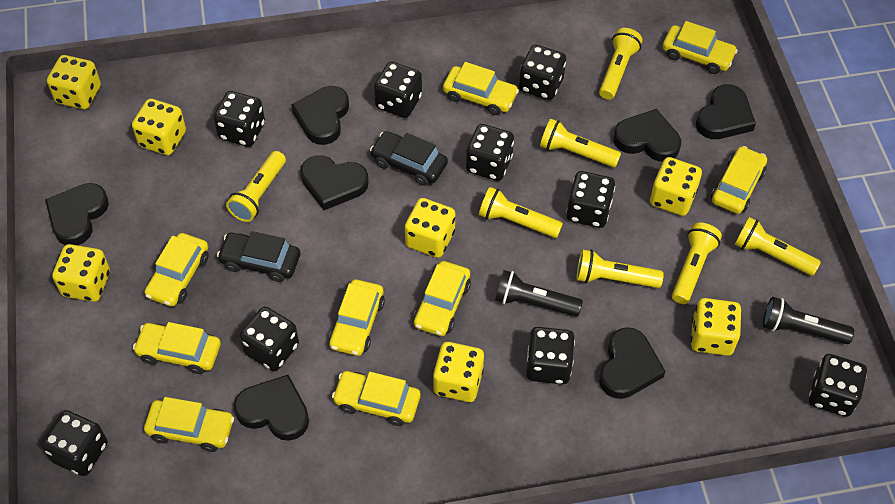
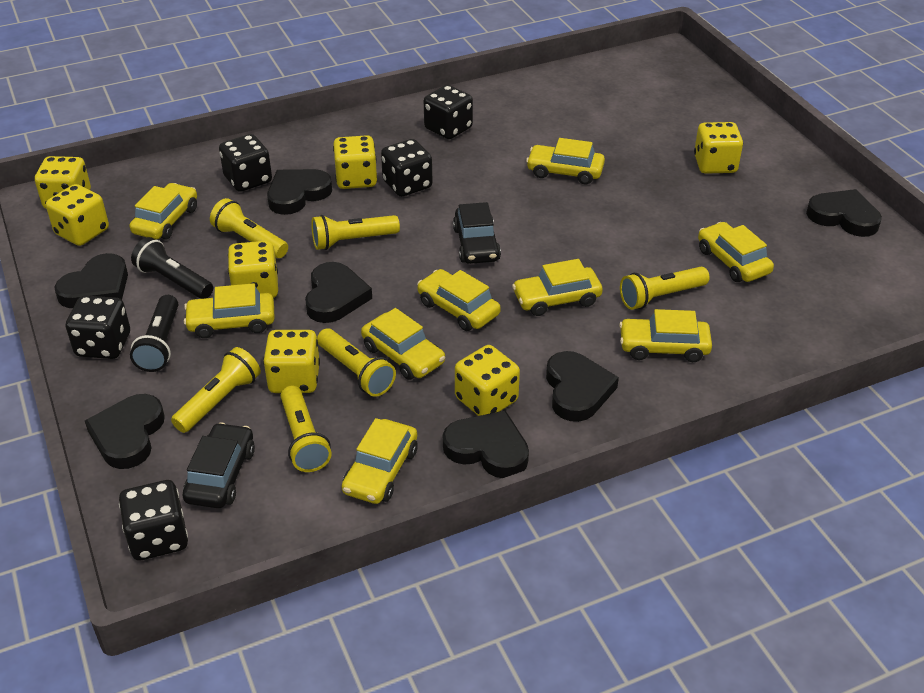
black dice: [41,410,107,476] [214,91,265,147] [240,307,299,371] [374,62,422,118] [466,124,514,181] [519,44,566,100] [526,327,575,384] [566,171,615,228] [809,354,867,417] = 9 -> [66,296,130,359] [119,480,188,561] [219,134,272,192] [381,139,433,197] [424,85,473,139] = 5
yellow flashlight: [226,151,286,222] [479,187,563,238] [540,119,621,167] [577,249,664,288] [599,28,642,100] [672,223,722,304] [734,217,821,276] = 7 -> [171,347,261,433] [210,198,288,258] [280,386,331,472] [311,215,400,250] [317,328,396,397] [620,267,710,310] = 6

